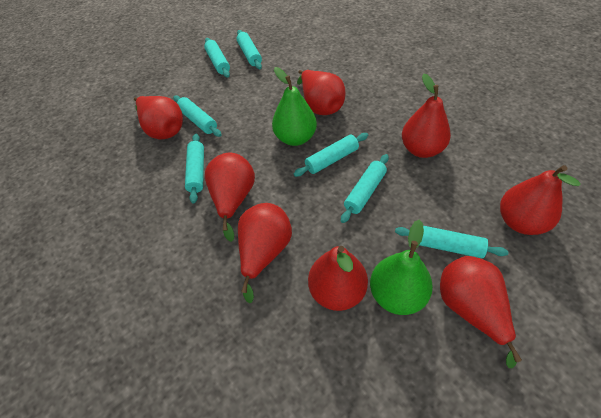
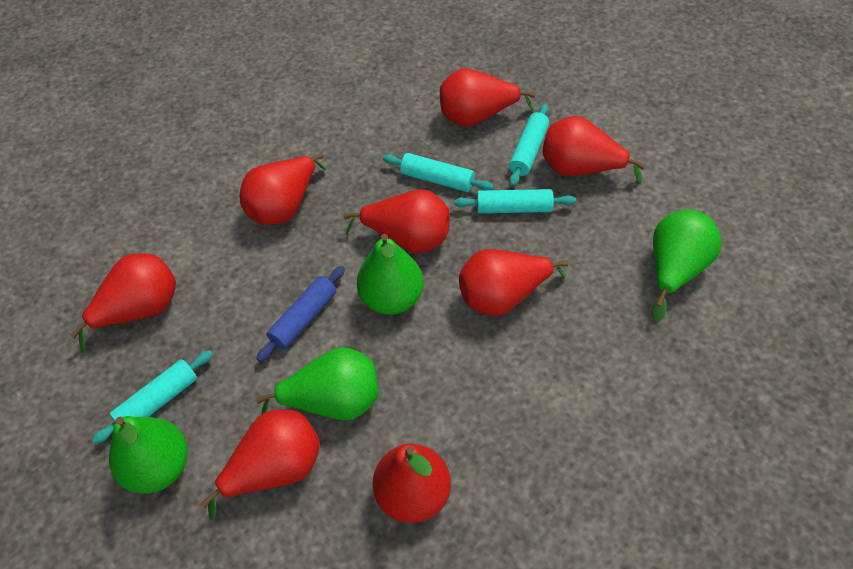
blue rolling pin: none = 0 -> [256,266,345,362] = 1
green pear: [272,67,317,146] [370,220,433,315] = 2 -> [109,416,188,494] [256,347,379,421] [357,234,424,315] [652,210,721,322] = 4
turquoise rolling pin: [173,96,222,137] [185,134,204,203] [204,38,230,78] [237,30,262,69] [294,133,368,177] [341,154,389,223] [395,226,509,258] = 7 -> [92,350,213,444] [383,153,494,192] [454,189,576,213] [509,104,549,186] = 4

